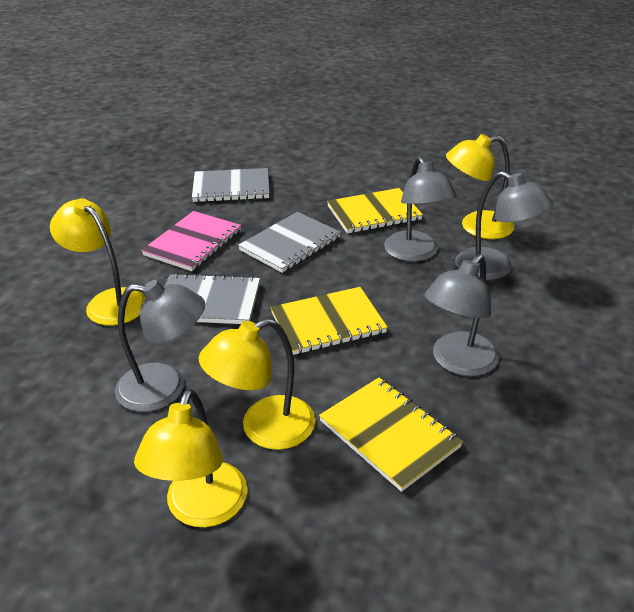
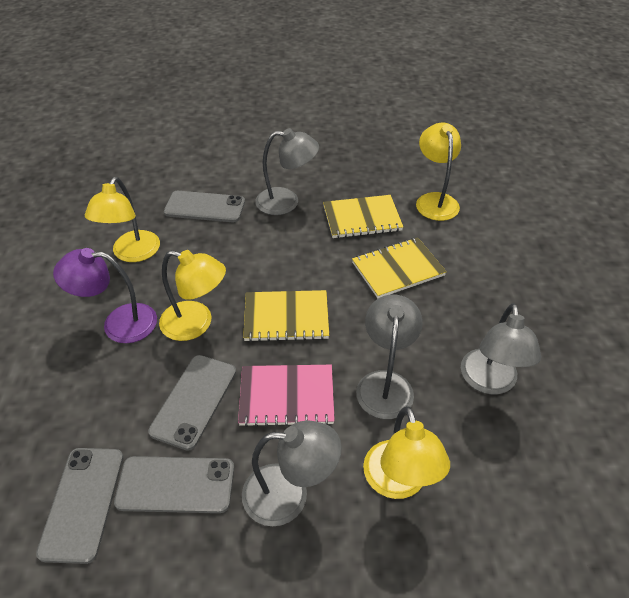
grey notebook: [166,273,260,324] [192,168,270,202] [238,212,341,273] = 3 -> none = 0
grey phone: none = 0 -> [36,448,124,564] [114,456,234,513] [148,355,236,451] [164,191,245,222] = 4
purple lamp: none = 0 -> [53,248,157,343] = 1

